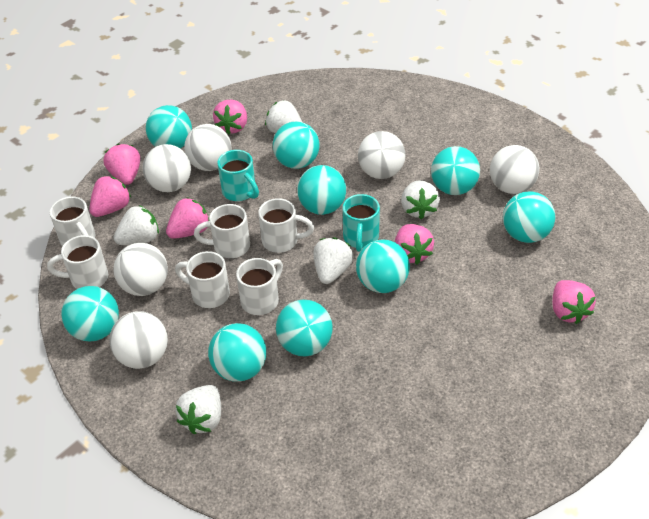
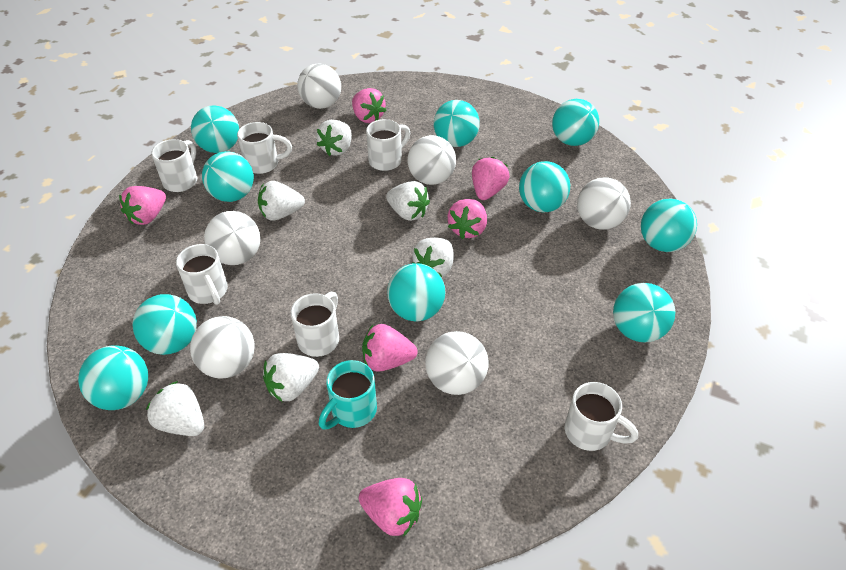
turquoise ball: [61,286,119,341] [146,105,192,149] [208,323,266,382] [273,121,319,169] [276,300,333,357] [297,165,346,215] [356,239,410,293] [431,146,480,195] [503,191,555,243] = 9 -> [78,345,148,410] [132,294,197,355] [191,105,239,153] [202,151,254,202] [387,263,446,321] [434,100,480,147] [519,161,570,212] [552,99,599,146] [613,283,675,343] [641,199,697,252] = 10
turquoise mug: [217,150,259,201] [343,194,380,252] = 2 -> [319,360,377,429] = 1
white strawberry: [114,205,159,245] [175,385,221,434] [265,100,302,133] [313,237,353,284] [401,180,440,219] = 5 -> [146,381,204,436] [258,181,305,221] [263,353,319,402] [316,120,352,156] [386,181,430,221] [412,238,453,278] = 6

